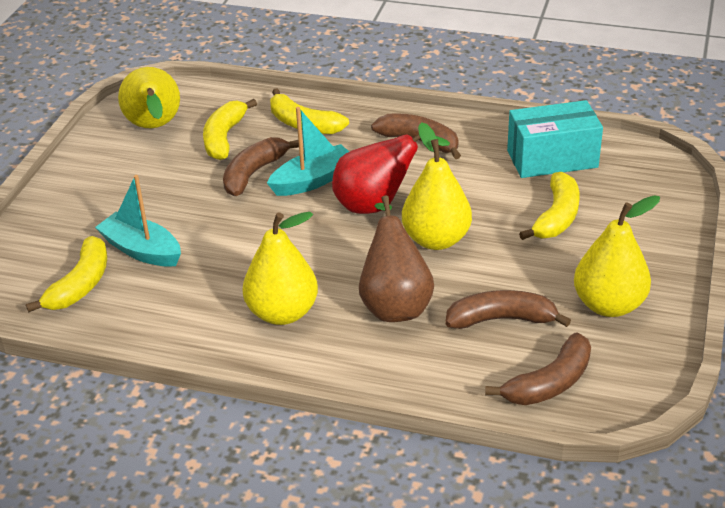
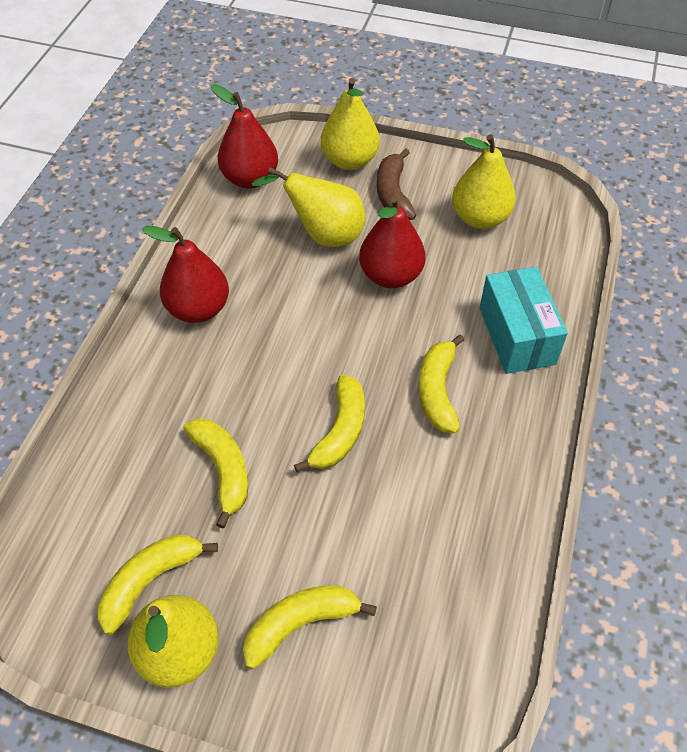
brown banana: [223,137,299,196] [371,113,461,159] [445,290,571,329] [485,332,591,405] = 4 -> [377,149,416,220] = 1
brown pear: [359,195,434,322] = 1 -> none = 0
red pear: [332,127,450,214] = 1 -> [142,226,229,323] [211,84,278,188] [359,196,425,288] = 3
turquoise boat: [95,175,181,267] [267,107,349,196] = 2 -> none = 0
yellow banana: [26,236,107,312] [203,99,257,160] [270,88,349,134] [519,172,580,240] = 4 -> [98,534,218,635] [184,418,248,528] [243,585,377,669] [294,374,365,473] [418,334,464,433] = 5

